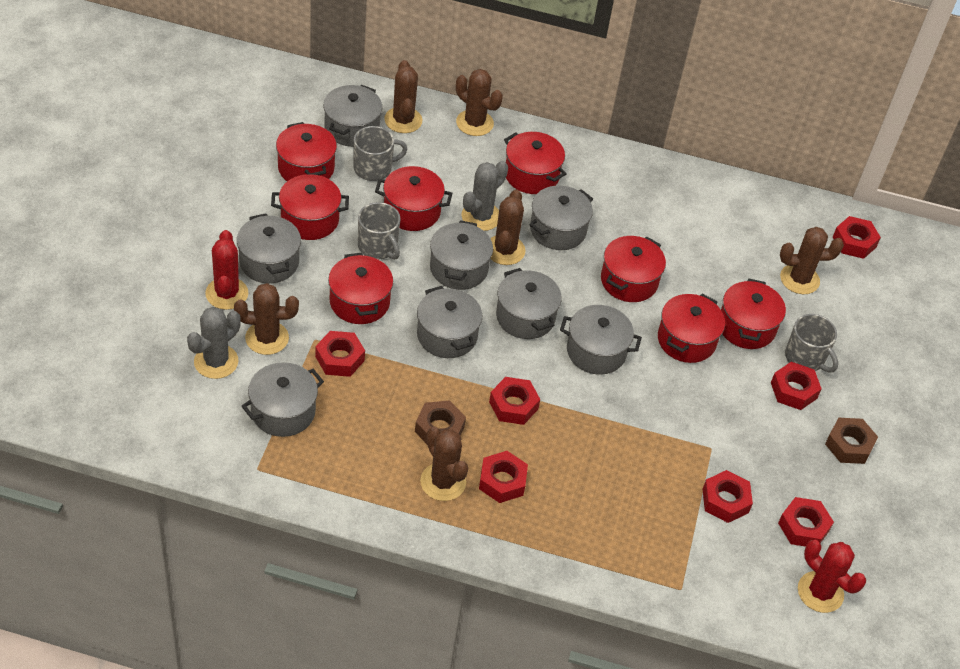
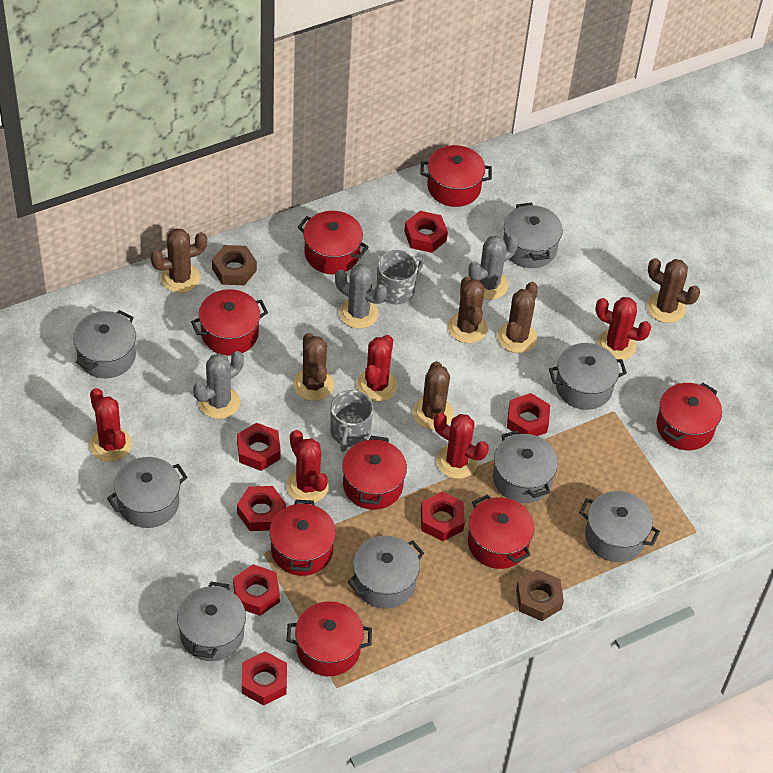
grey cactus: [187,307,241,379] [461,161,508,231] = 2 -> [193,351,244,419] [335,264,387,329] [469,235,519,300] = 3
grey mug: [353,126,407,181] [358,202,400,260] [785,314,838,373] = 3 -> [330,390,374,452] [377,250,424,304] = 2
red cactus: [205,230,248,310] [798,540,866,613] = 2 -> [89,388,132,462] [286,430,329,503] [357,335,397,402] [434,412,489,479] [595,297,651,360] = 5

